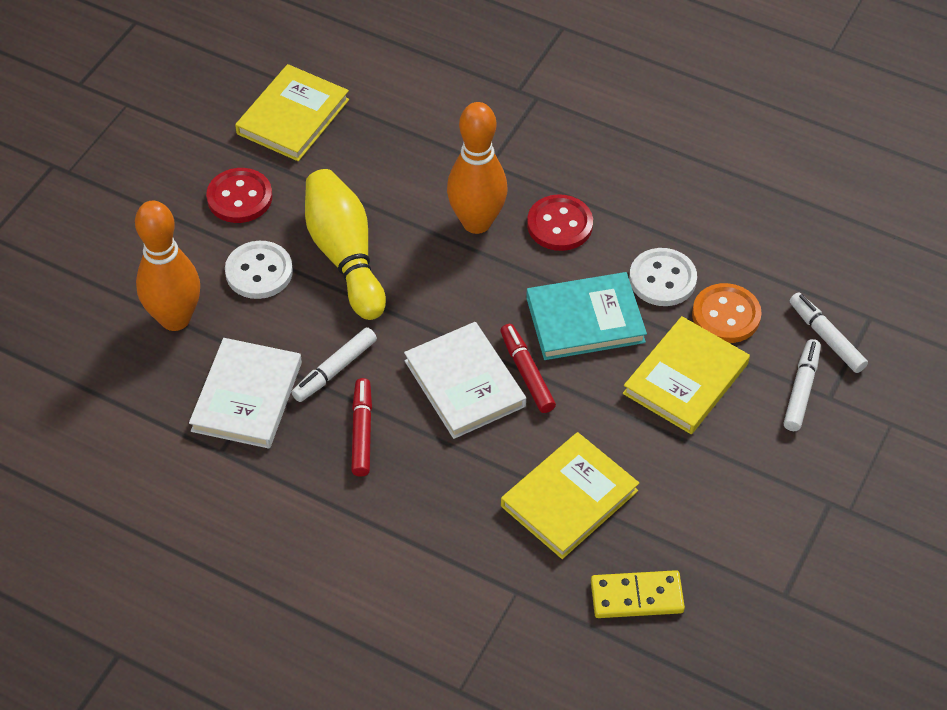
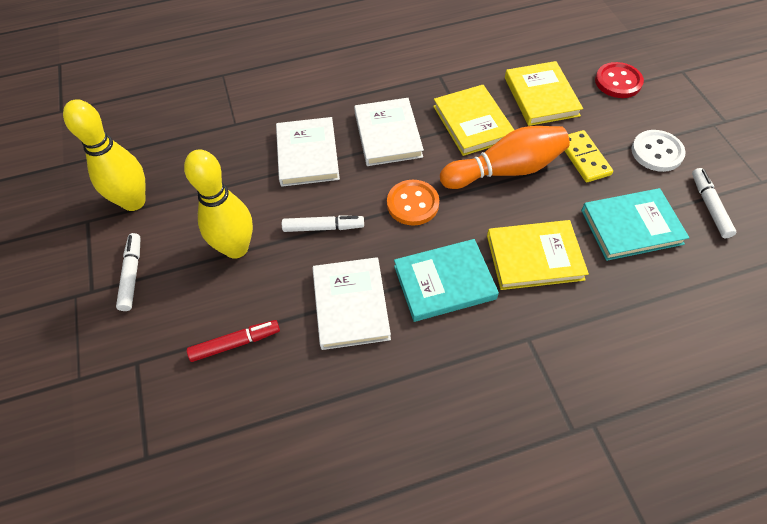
orange bowling pin: [135,201,200,331] [447,102,507,234] = 2 -> [440,126,570,189] = 1
red button: [206,168,272,223] [527,194,593,251] = 2 -> [595,62,644,98] = 1
red marker: [351,378,372,477] [500,324,556,413] = 2 -> [187,320,280,362] = 1
turquoise book: [526,272,647,360] = 1 -> [394,239,499,322] [581,188,689,261] = 2
white book: [189,338,302,449] [404,322,526,439] = 2 -> [276,117,340,187] [312,257,391,350] [354,98,424,166] = 3
white button: [225,241,293,299] [629,248,697,306] = 2 -> [631,130,686,172] = 1
yellow bowling pin: [305,169,386,320] = 1 -> [63,100,146,211] [184,150,253,259] = 2

